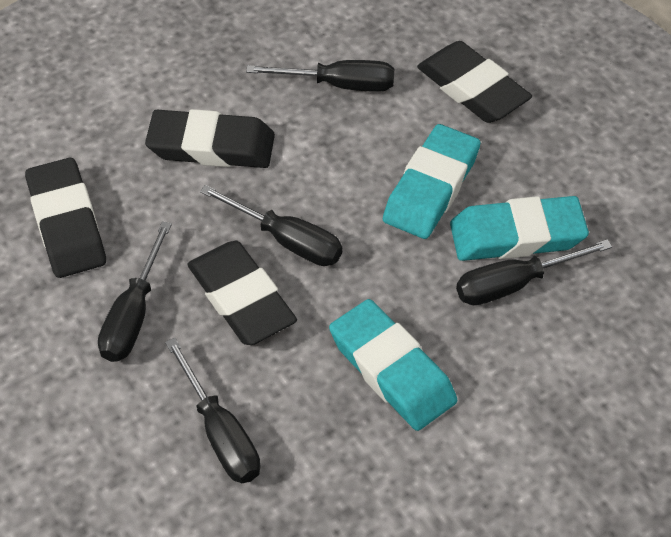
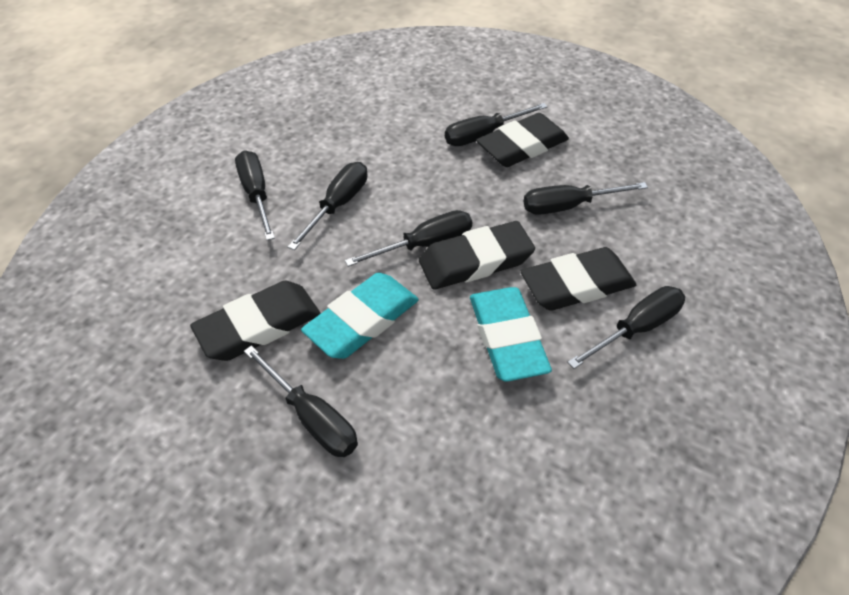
black screwdriver: [98,221,172,362] [165,338,260,483] [200,185,342,266] [246,60,394,92] [456,240,612,305] = 5 -> [235,150,275,240] [244,345,358,457] [288,162,367,250] [345,210,472,267] [445,103,548,146] [523,182,648,215] [567,286,685,369] = 7
turquoise eraser: [329,299,457,431] [383,124,481,239] [450,196,589,261] = 3 -> [301,273,419,359] [470,287,552,382] = 2

